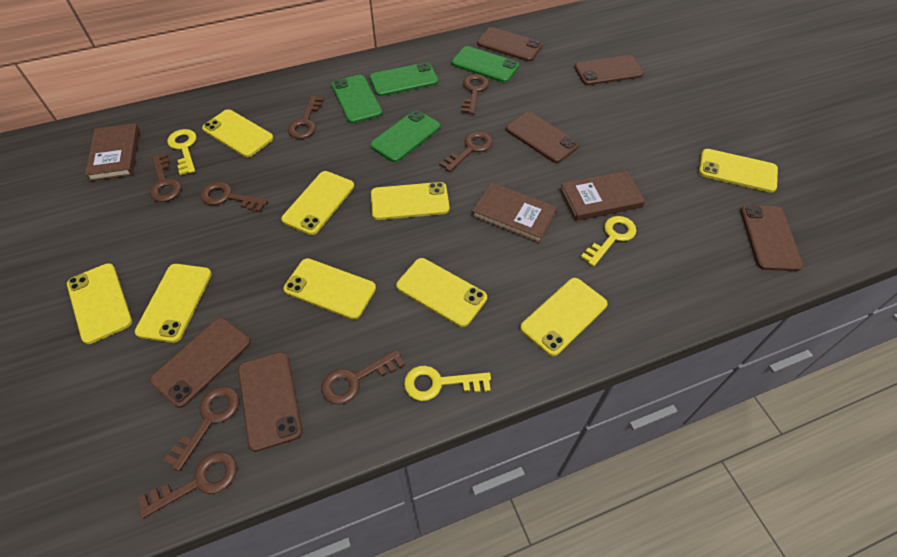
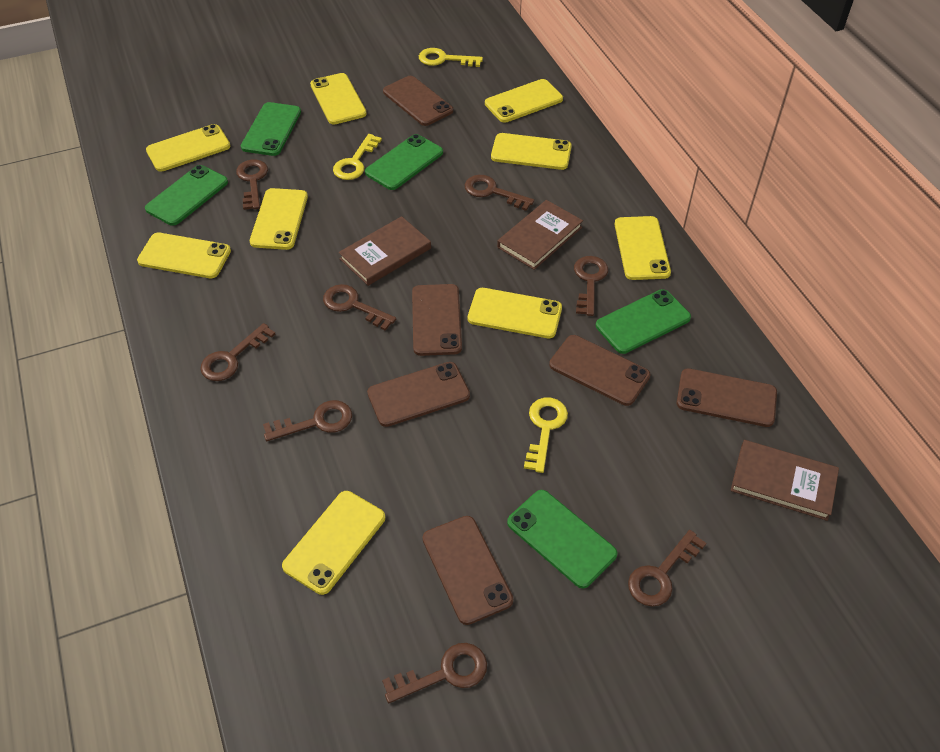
green phone: [332,75,382,123] [370,62,438,96] [370,110,440,162] [452,46,519,83] = 4 -> [145,165,228,226] [241,102,301,156] [365,134,443,190] [507,490,617,588] [596,289,691,354] = 5

